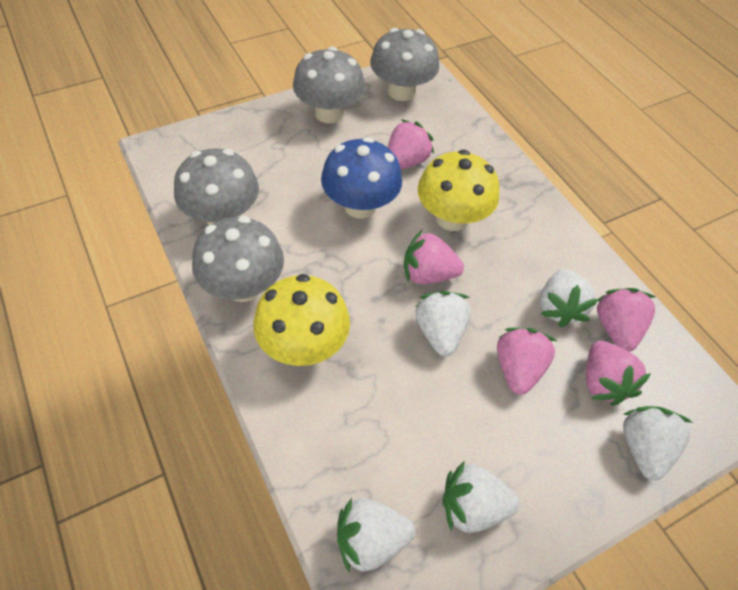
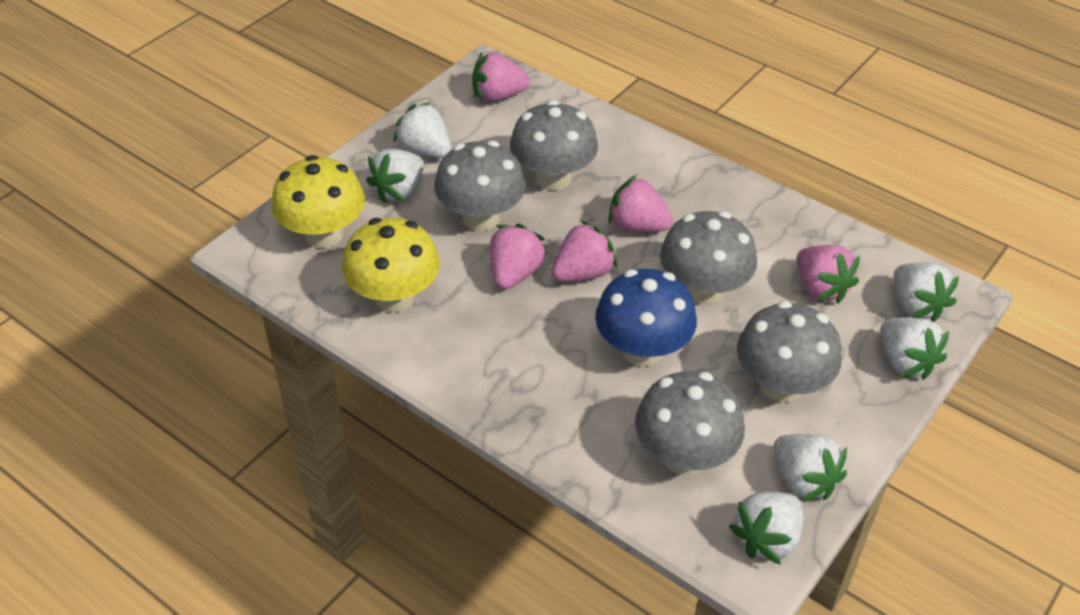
grey mushroom: [174,149,259,225] [192,216,284,302] [293,47,365,123] [370,28,439,101] = 4 -> [434,141,526,231] [510,100,598,190] [635,371,745,475] [660,211,757,305] [737,301,842,403] = 5
white strawberry: [337,498,415,573] [416,291,471,356] [443,461,519,533] [540,269,599,327] [623,406,693,480] = 5 -> [366,149,424,203] [393,102,451,158] [729,492,803,565] [774,434,847,502] [880,317,949,380] [894,263,959,322] = 6

